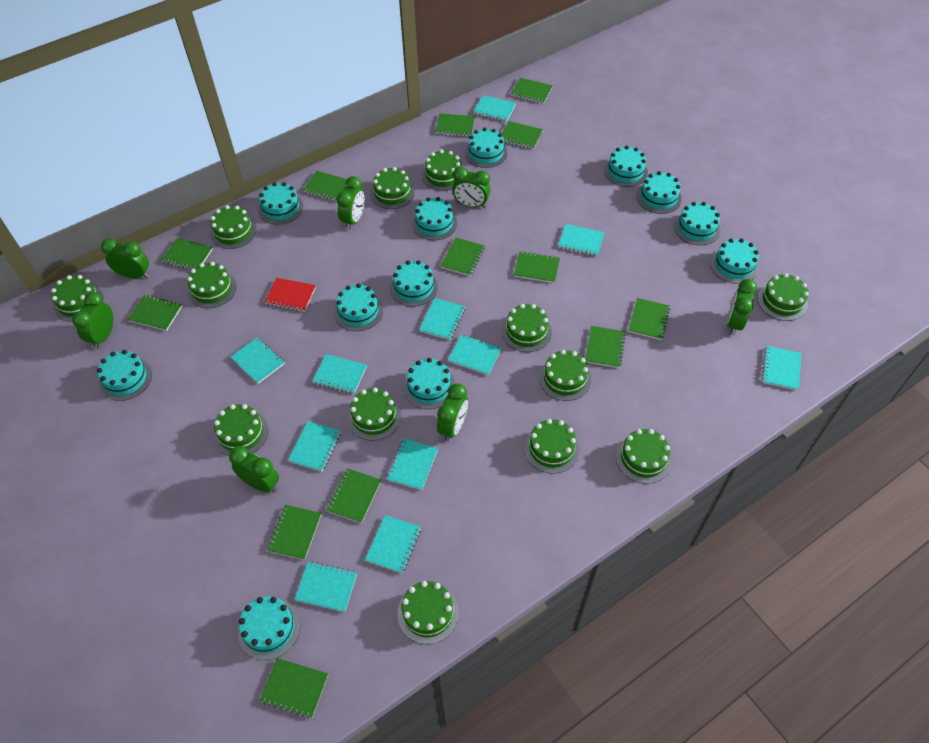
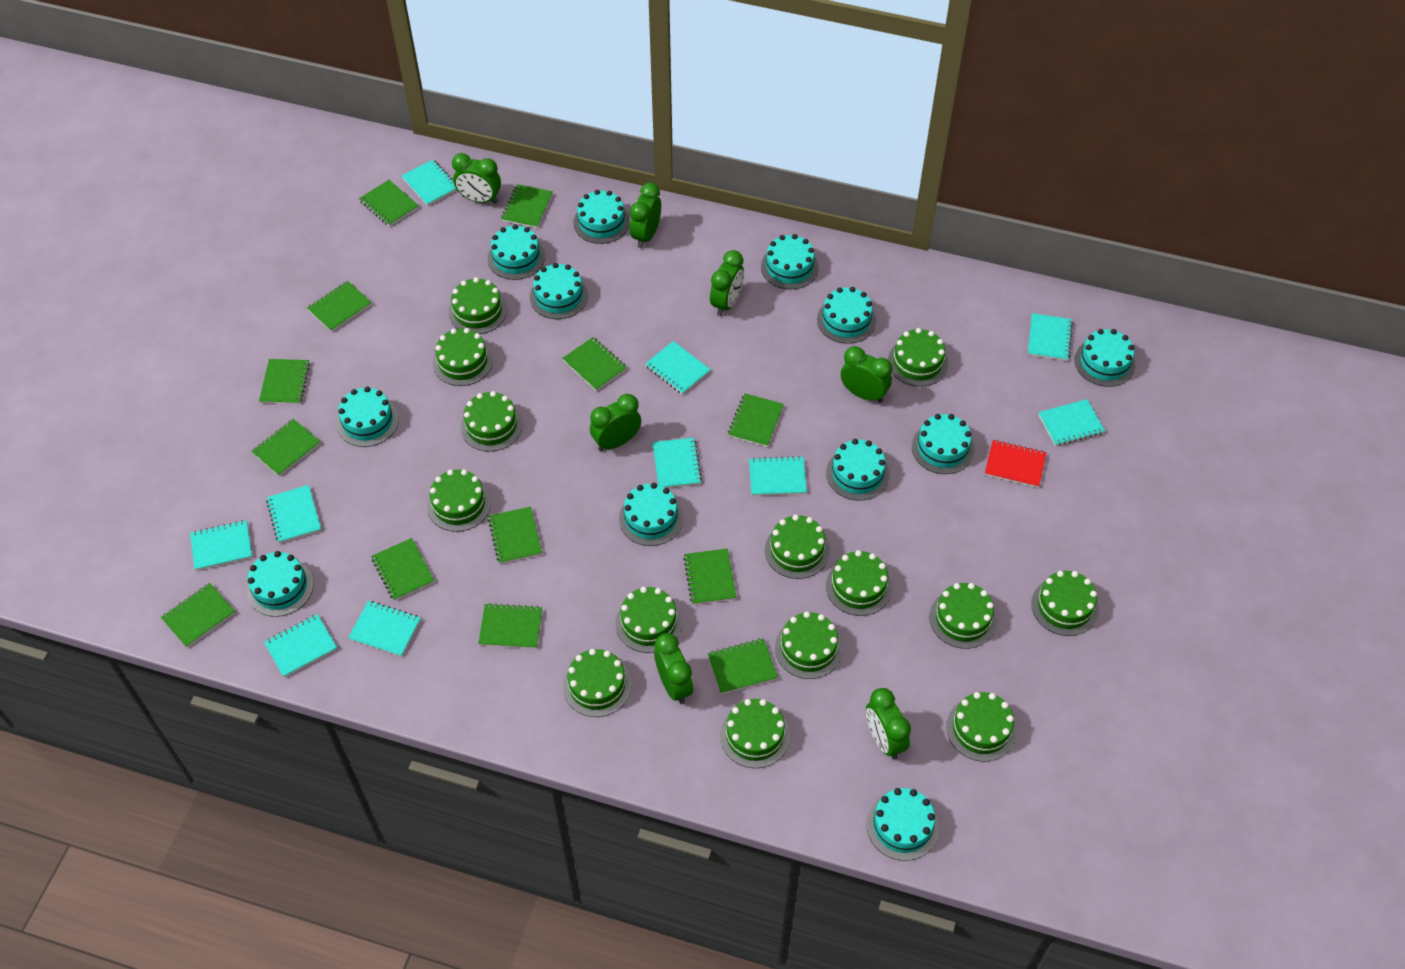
green cake: [51,275,104,322] [187,262,236,308] [210,205,256,249] [214,404,269,456] [348,387,401,441] [370,167,415,209] [397,581,459,644] [422,149,462,191] [502,304,552,352] [524,419,579,474] [539,350,591,401] [616,429,672,484] [757,273,809,321] = 13 -> [427,469,491,532] [433,328,493,386] [448,277,508,334] [461,391,523,452] [563,649,632,717] [616,587,682,653] [720,699,790,768] [765,515,830,579] [775,612,843,679] [826,550,892,616] [888,328,948,387] [929,583,997,649] [946,692,1017,762] [1031,571,1099,636] = 14
turquoise notebook: [231,337,285,384] [288,421,341,472] [294,561,357,612] [312,354,367,394] [365,515,421,573] [387,438,438,490] [419,298,465,340] [448,334,502,375] [474,95,516,122] [558,224,605,256] [761,346,802,391] = 11 -> [190,520,252,571] [264,614,337,677] [266,485,321,543] [348,601,421,657] [402,160,457,206] [645,341,711,395] [653,438,702,488] [749,456,807,496] [1028,313,1073,361] [1038,399,1105,446] = 10

